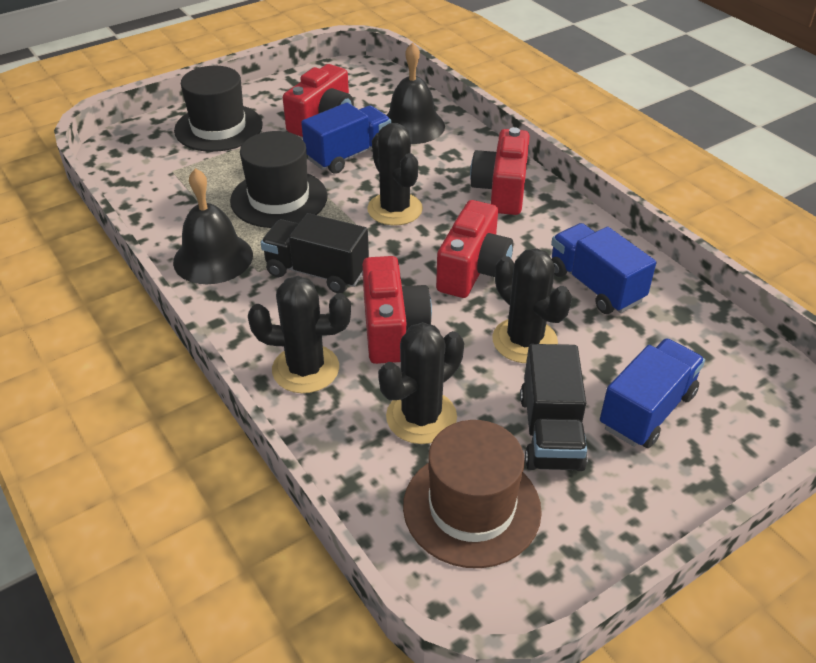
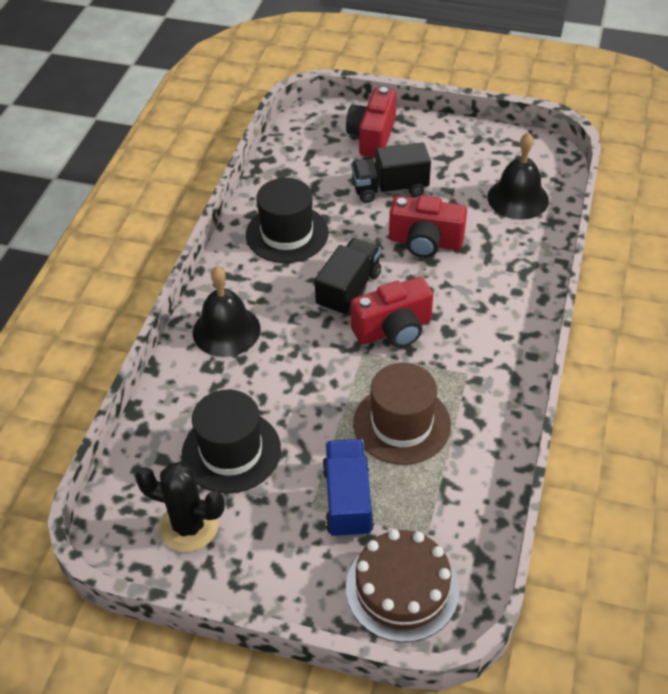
black cactus: [248,276,351,393] [367,123,423,226] [378,322,464,444] [492,248,572,363] = 4 -> [135,462,225,552] = 1
blue truck: [301,102,391,174] [551,223,656,314] [600,338,705,448] = 3 -> [322,439,374,538] = 1
brown cake: none = 0 -> [346,529,460,642] = 1
red camera: [283,64,354,137] [362,256,432,364] [436,200,513,298] [470,127,530,215] = 4 -> [346,87,397,158] [350,277,433,348] [389,195,467,258] = 3

